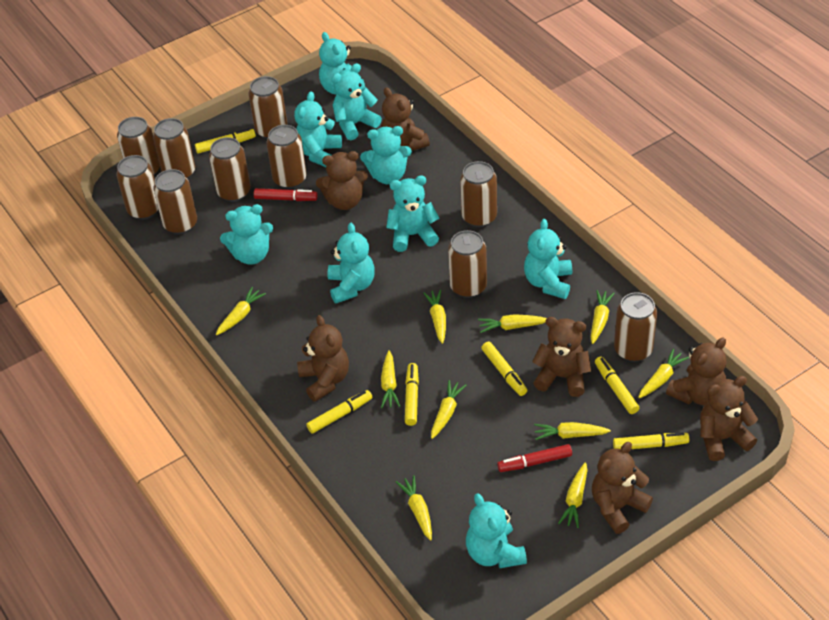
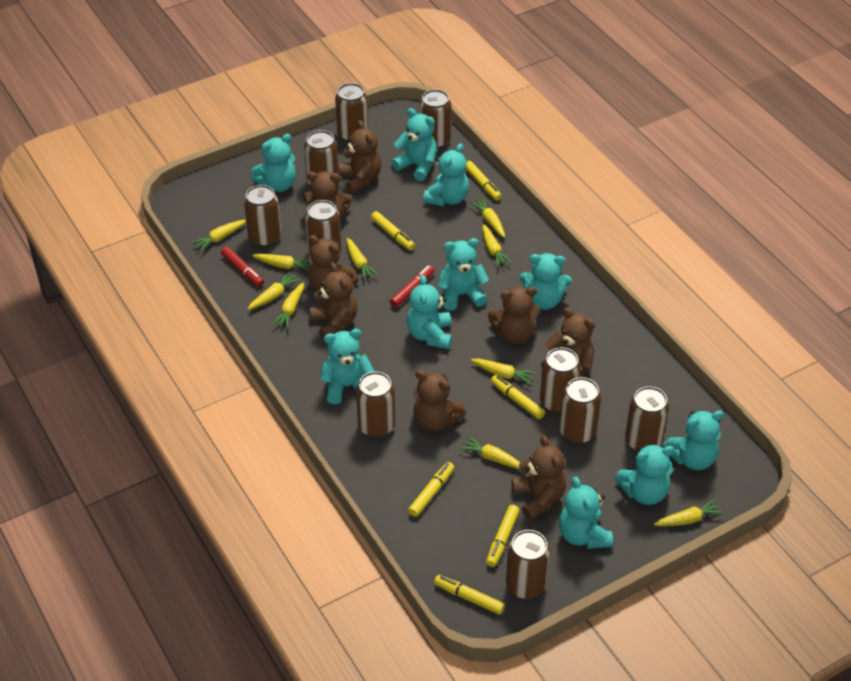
brown teddy bear: [297,315,349,402] [316,151,368,210] [381,87,430,151] [532,317,591,397] [592,442,653,534] [666,337,727,405] [700,376,758,461] = 7 -> [303,171,352,220] [308,235,358,291] [310,262,357,340] [338,120,381,194] [413,370,466,431] [488,287,540,344] [512,436,566,520] [541,308,595,377] = 8
turquoise teddy bear: [220,204,273,265] [294,91,342,167] [319,32,365,94] [327,223,375,303] [331,63,382,140] [360,126,412,184] [386,176,440,252] [466,493,527,568] [524,219,572,299] = 9 -> [251,134,296,192] [320,329,374,404] [392,108,437,181] [407,275,452,349] [423,143,469,206] [438,238,489,311] [520,253,572,310] [559,476,613,549] [615,444,675,505] [663,410,724,470] = 10

